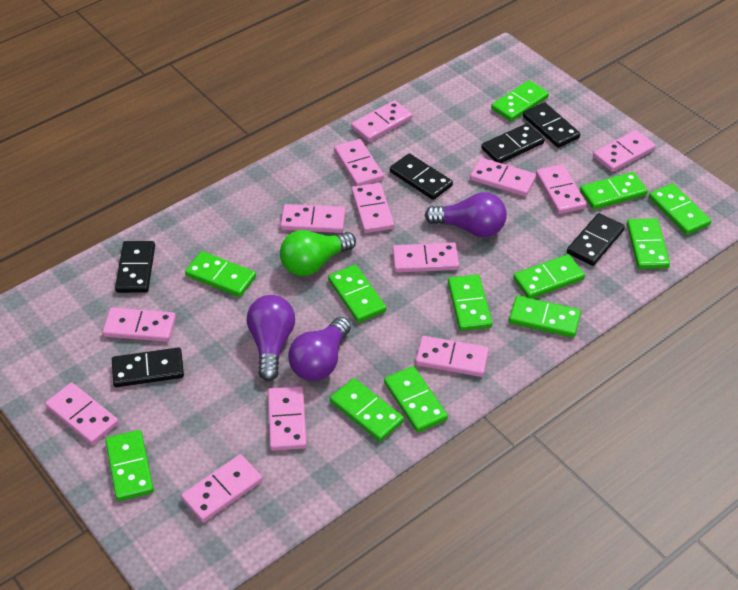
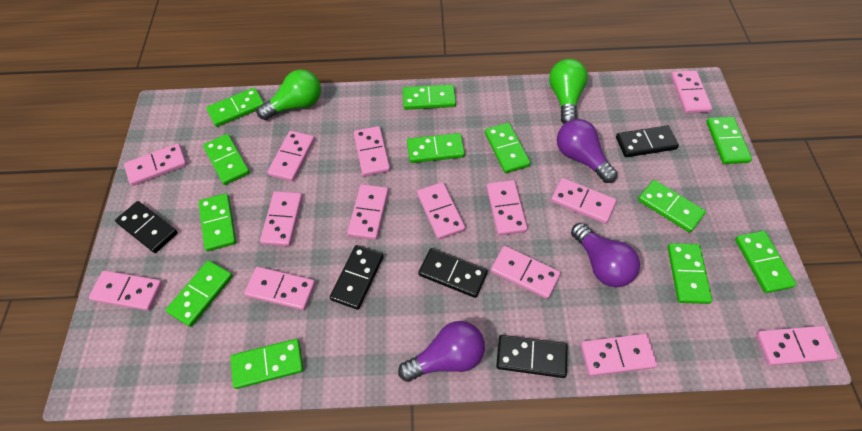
black domino: [112,347,184,387] [115,241,155,293] [390,153,453,200] [481,123,545,163] [523,102,580,148] [567,213,625,266] = 6 -> [115,201,178,253] [330,245,384,310] [418,248,488,298] [496,335,567,378] [616,125,679,157] = 5
green light bulb: [280,230,356,276] = 1 -> [257,69,321,120] [549,59,588,124] = 2
pink domino: [45,383,119,445] [103,307,176,342] [181,454,263,522] [268,386,307,451] [280,204,345,233] [334,139,384,186] [351,100,412,142] [352,183,394,233] [392,243,459,273] [415,336,489,377] [470,158,536,197] [536,164,587,214] [593,130,655,172] = 13 -> [89,270,163,311] [124,143,187,186] [244,267,315,310] [260,191,303,246] [267,131,315,181] [347,184,389,240] [354,126,390,176] [417,182,465,240] [487,180,527,236] [491,246,561,299] [551,178,617,224] [581,334,657,376] [671,70,712,114] [756,326,838,366] = 14

